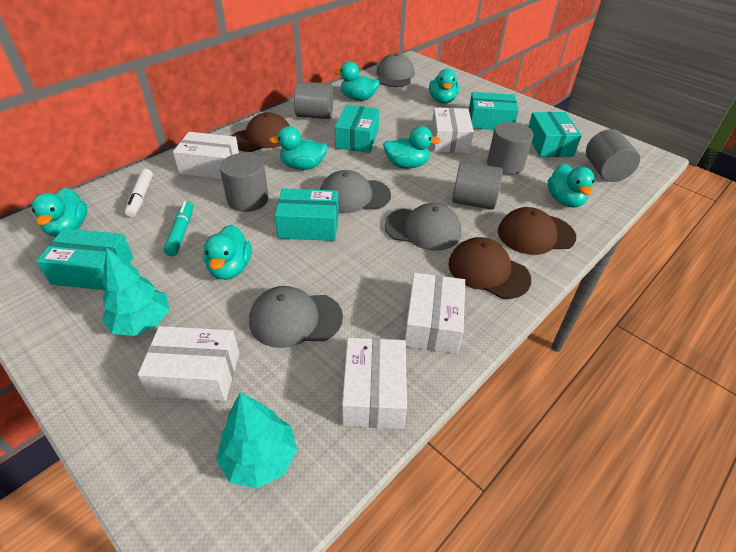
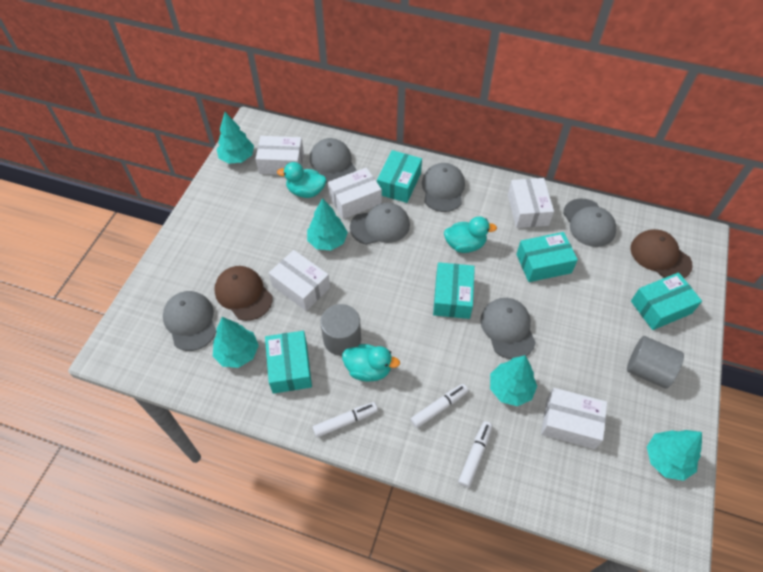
brown cap: [232,112,290,152] [448,237,531,299] [498,207,576,255] = 3 -> [214,266,273,321] [631,229,693,279] = 2
grey cap: [249,286,343,348] [320,170,391,213] [376,53,414,87] [384,203,461,251] = 4 -> [163,291,216,351] [310,138,356,183] [350,203,410,245] [422,163,465,212] [480,298,536,359] [563,198,617,247] = 6
grey cylinder: [220,153,269,212] [294,81,333,119] [452,162,503,209] [487,122,534,175] [586,129,640,182] = 5 -> [320,304,361,356] [627,336,684,389] = 2
turquoise duck: [31,187,87,237] [203,225,252,280] [269,126,328,170] [334,61,380,101] [383,126,441,169] [429,69,459,104] [548,164,595,208] = 7 -> [277,162,326,198] [342,344,400,382] [444,216,497,253] = 3
turquoise marker: [163,201,193,256] = 1 -> none = 0
turquoise tree: [102,247,170,336] [216,392,297,489] = 2 -> [213,317,259,368] [217,112,254,164] [307,198,348,250] [490,355,537,406] [647,430,702,481] = 5
white marker: [125,169,153,217] = 1 -> [313,402,378,437] [410,384,468,428] [458,421,493,488] = 3

